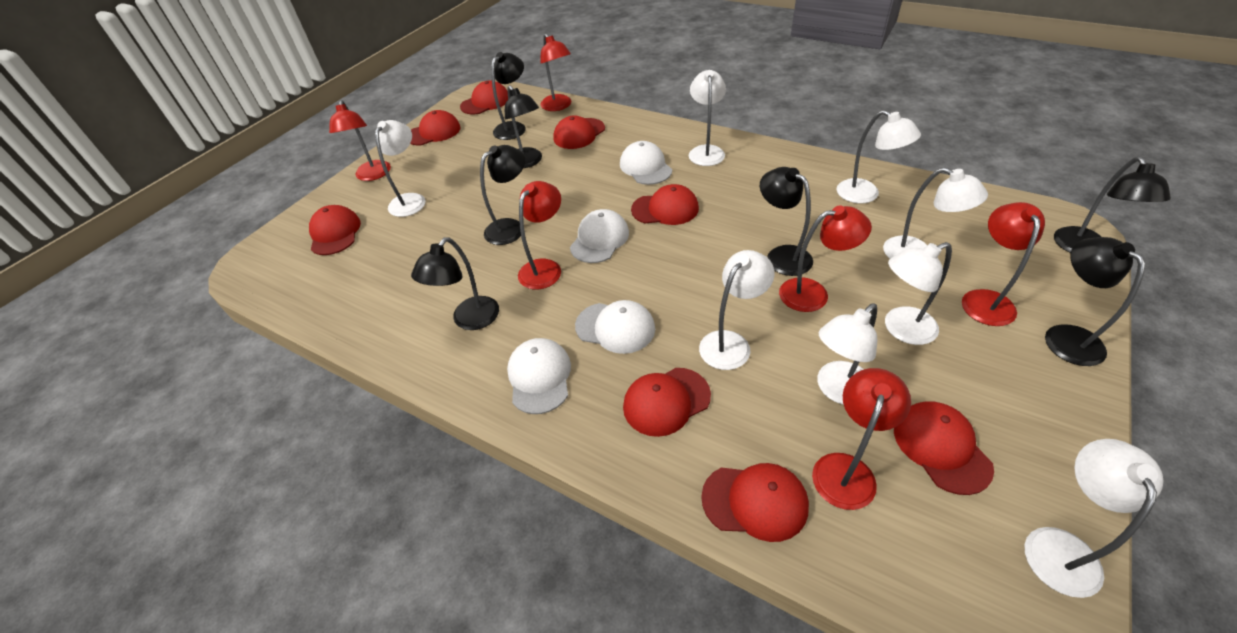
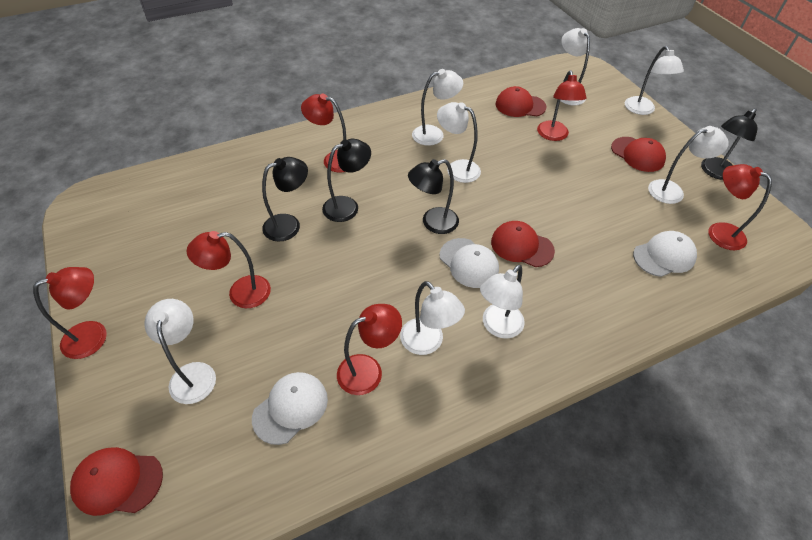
black lamp: [411,237,499,330] [480,145,525,245] [491,52,526,140] [505,85,542,168] [760,167,813,276] [1045,237,1145,366] [1054,157,1171,253] = 7 -> [262,157,308,242] [322,139,371,222] [408,159,459,234] [701,108,758,180] = 4
red cap: [309,205,361,255] [410,110,460,145] [460,80,508,115] [553,115,605,149] [623,368,711,437] [631,184,699,225] [701,463,809,542] [894,401,994,495] = 8 -> [70,447,163,516] [491,221,555,267] [495,86,547,117] [611,137,666,172] = 4
white cap: [507,338,571,414] [570,209,629,263] [575,300,655,354] [620,141,672,185] = 4 -> [252,372,328,445] [439,238,499,288] [633,231,697,277] = 3

